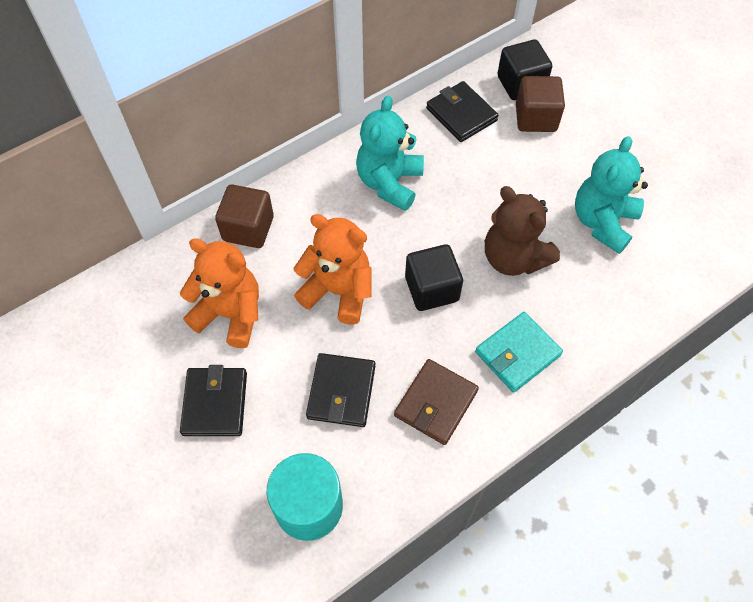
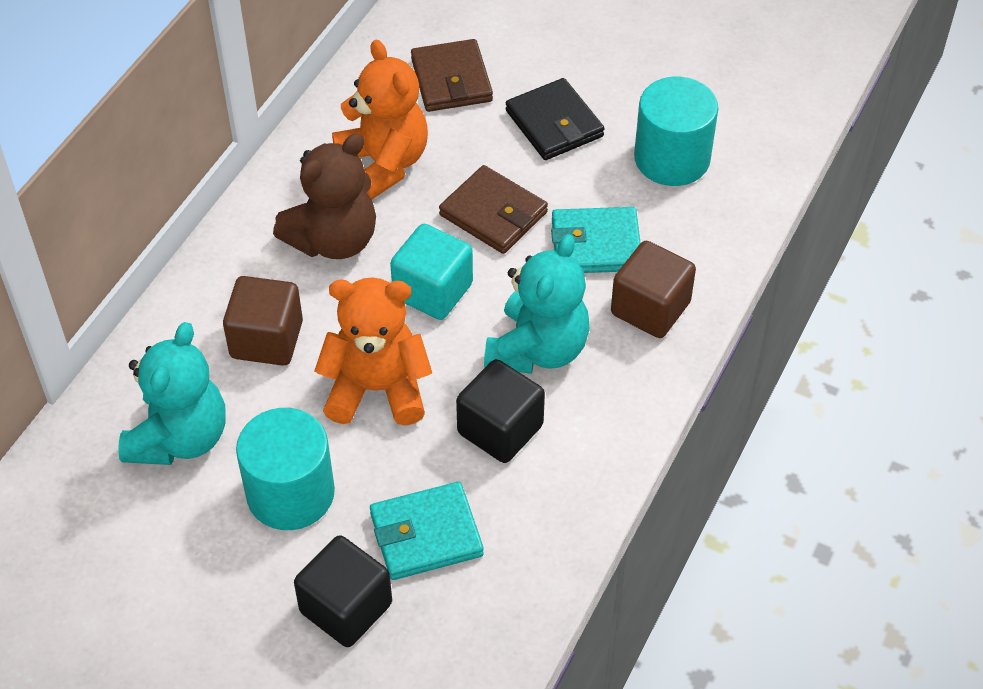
black wallet: [180,365,247,436] [306,353,375,427] [426,81,499,142] = 3 -> [506,78,604,160] = 1
brown wallet: [394,359,479,445] = 1 -> [411,39,493,112] [439,165,548,254] = 2
turquoise cube: none = 0 -> [390,224,473,320] = 1
turquoise cylinder: [267,453,343,541] = 1 -> [236,408,335,530] [634,77,718,186] = 2
turquoise wallet: [475,312,563,393] = 1 -> [370,482,484,580] [551,207,640,273] = 2

